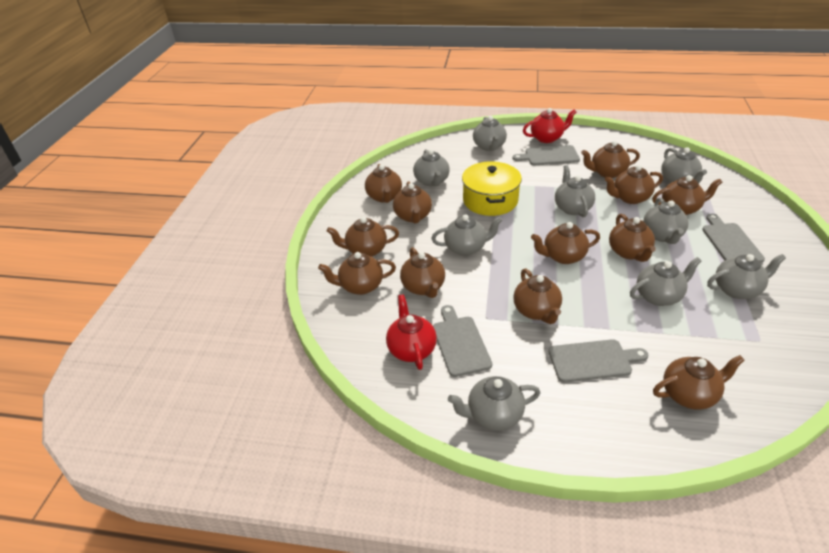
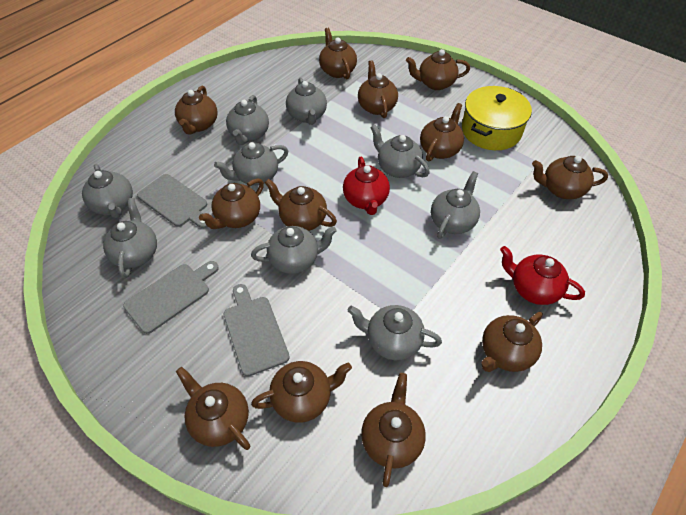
grey cutting board: [433,305,492,377] [513,145,580,165] [549,339,649,383] [702,213,765,263] = 4 -> [123,261,219,334] [137,174,208,228] [223,284,290,377] = 3

